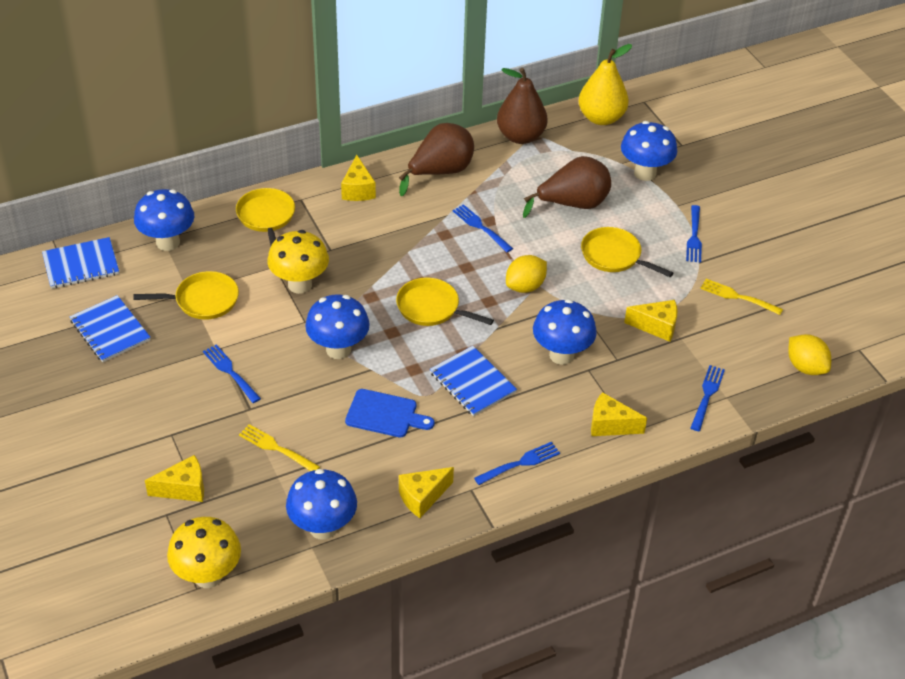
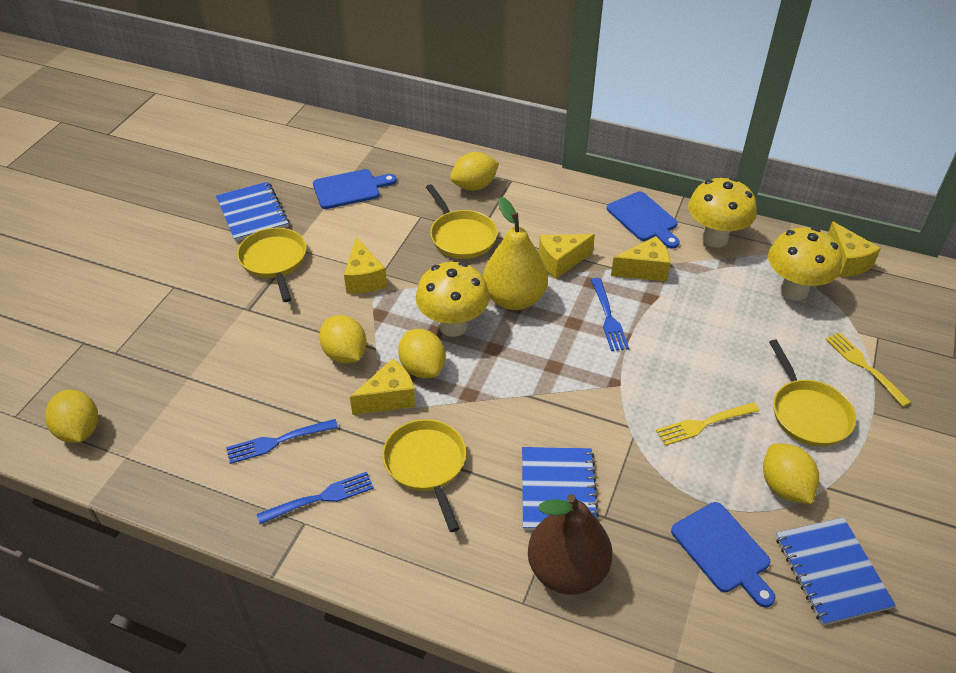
blue cutting board: [345,389,435,437] = 1 -> [313,169,397,209] [607,191,680,248] [671,502,776,607] = 3
blue fork: [203,345,261,403] [452,204,513,252] [474,442,560,485] [686,205,702,263] [691,365,725,431] = 5 -> [226,419,338,464] [257,472,374,524] [591,278,629,351] = 3
blue mushroom: [134,189,194,251] [286,469,357,540] [305,294,370,359] [533,299,597,365] [621,121,677,181] = 5 -> none = 0
brown pear: [399,123,474,196] [497,68,548,144] [523,156,611,218] = 3 -> [528,494,612,595] = 1
yellow lemon: [506,255,547,293] [788,334,831,375] = 2 -> [45,390,98,443] [319,315,367,364] [398,329,445,378] [450,152,499,191] [763,443,819,504] = 5
yellow mushroom: [167,517,241,588] [267,230,329,294] = 2 -> [416,262,490,337] [688,178,757,248] [768,227,842,300] = 3

